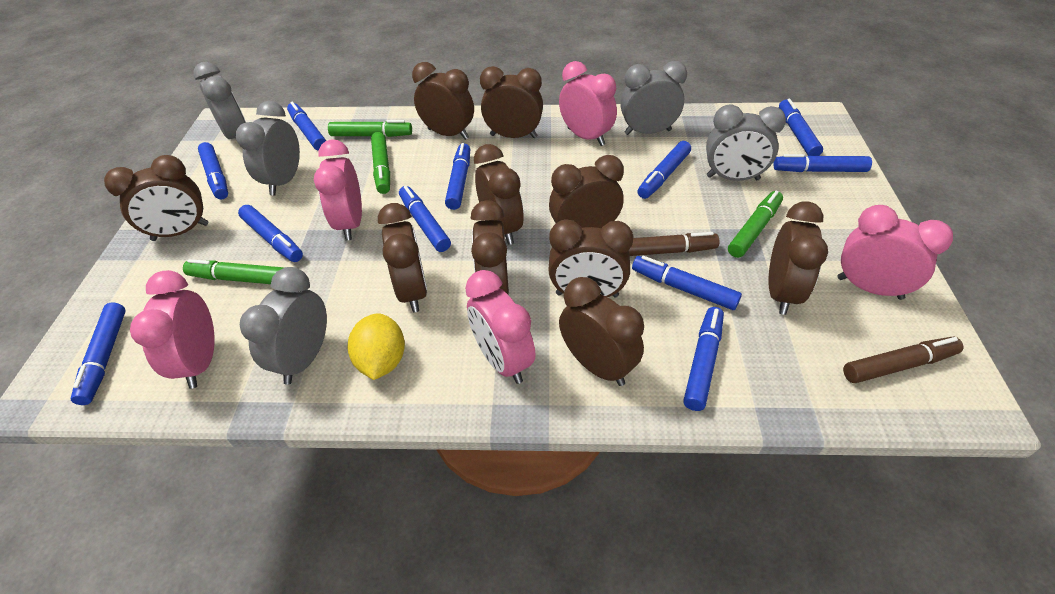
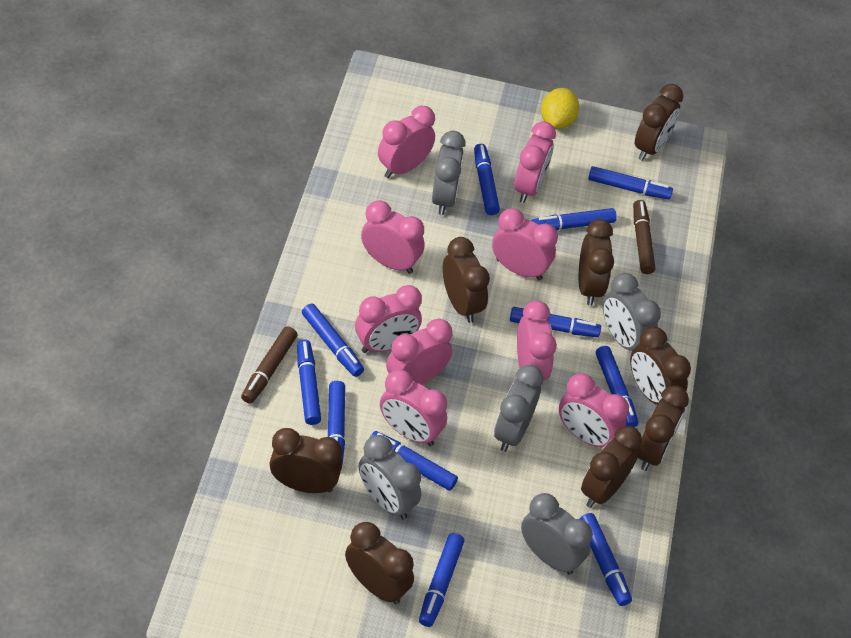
brown clock: [104,155,208,241] [378,203,427,313] [412,62,474,140] [471,200,509,294] [474,144,524,245] [480,66,543,138] [548,219,634,298] [549,155,624,229] [559,277,644,386] [769,201,828,315] = 10 -> [269,428,342,493] [345,522,414,604] [443,237,490,323] [579,219,614,305] [581,426,642,508] [630,327,691,405] [635,84,683,161] [638,385,689,471] = 8
green marker: [183,259,284,284] [328,120,412,137] [371,132,390,194] [728,191,783,258] = 4 -> none = 0
pink clock: [130,270,215,389] [314,139,362,241] [465,270,536,384] [559,61,617,146] [837,205,953,300] = 5 -> [355,285,422,353] [361,200,424,274] [378,106,435,178] [380,369,447,446] [386,318,452,385] [492,208,558,280] [514,121,556,203] [517,300,557,381] [559,373,629,447] = 9

